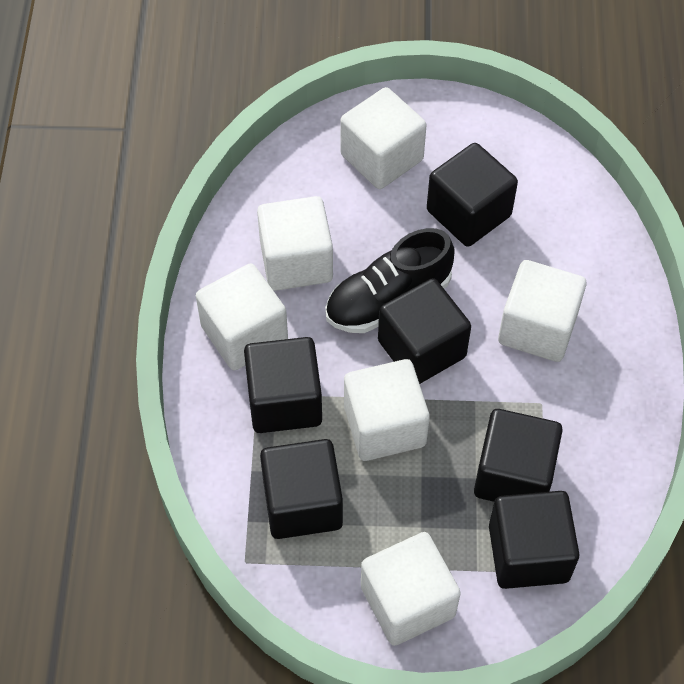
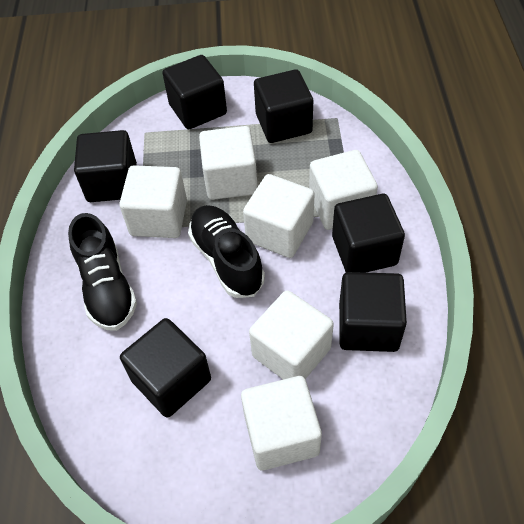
black shoe: [325,228,455,333] = 1 -> [68,213,137,331] [188,205,265,298] = 2

